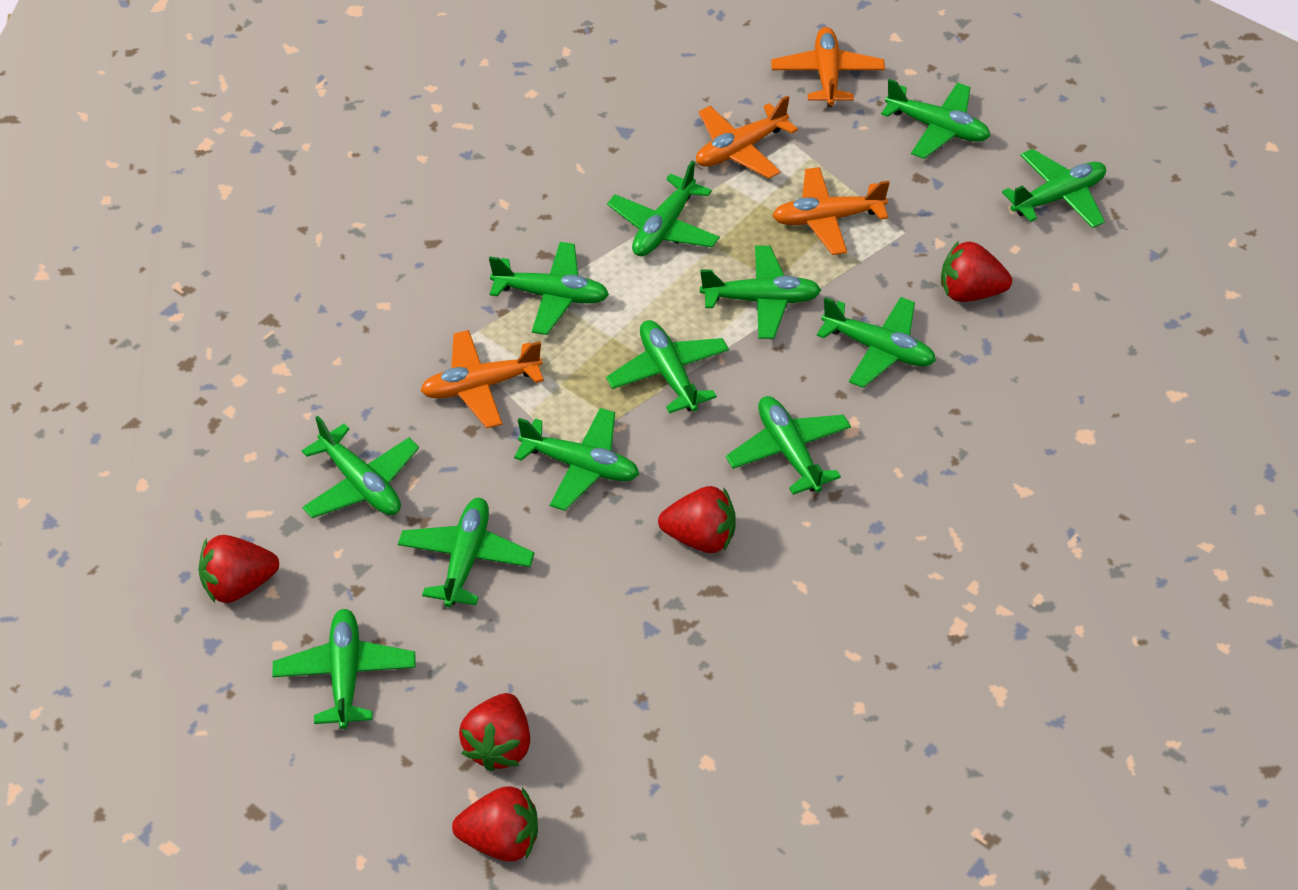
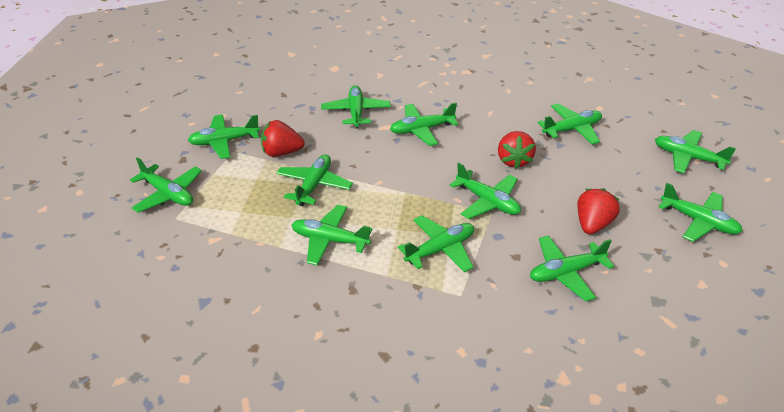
orange plane: [420,330,544,428] [696,95,798,179] [771,27,885,107] [772,167,890,255] = 4 -> none = 0
red strawberry: [198,535,279,603] [452,786,538,861] [459,693,530,772] [658,486,736,553] [941,241,1012,302] = 5 -> [261,120,305,157] [498,131,536,169] [577,188,619,234] = 3

